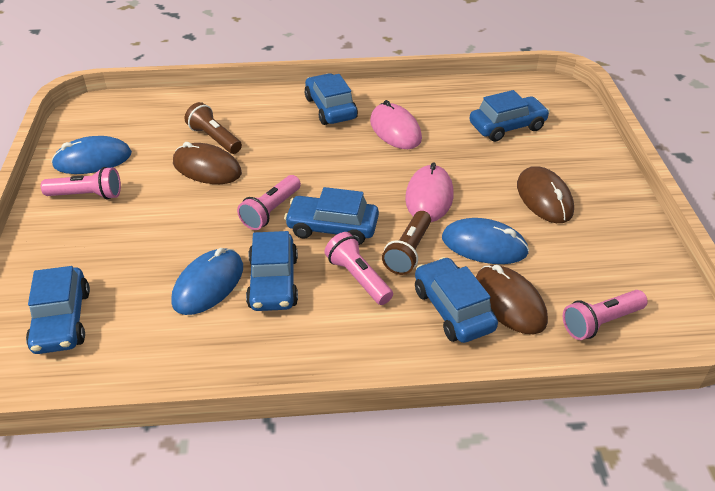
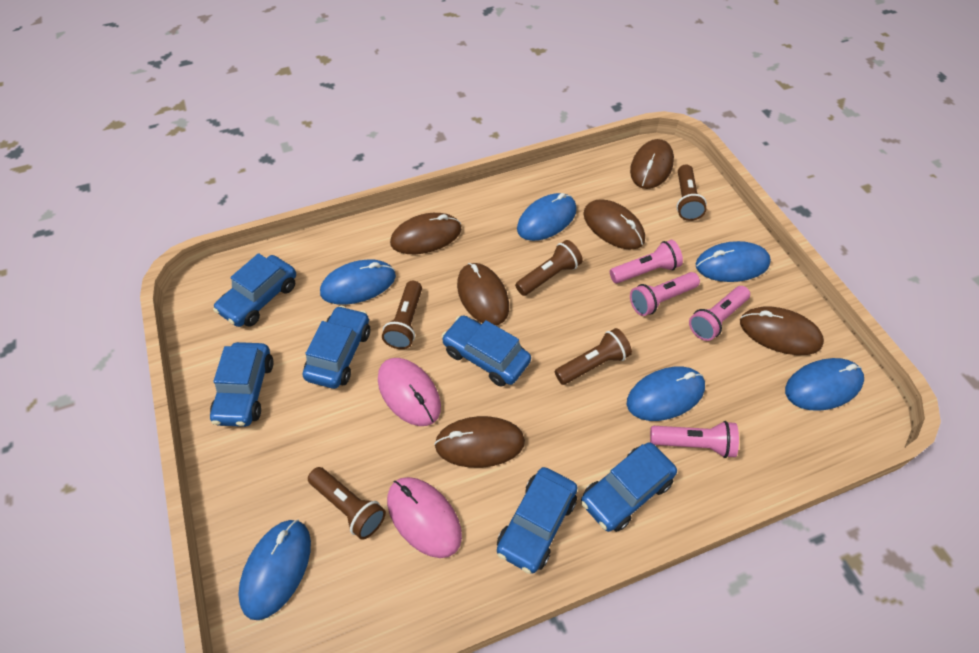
blue mouse: [51,136,132,174] [171,248,243,315] [442,218,529,264] = 3 -> [238,520,311,620] [320,259,396,305] [517,193,577,241] [627,367,705,421] [695,241,771,282] [785,358,864,411] = 6
brown flashlight: [185,102,242,154] [382,211,431,275] = 2 -> [308,467,386,540] [382,281,422,349] [515,240,583,296] [555,328,632,385] [676,164,707,221] = 5
brown mouse: [173,142,242,184] [476,265,548,334] [517,166,574,223] = 3 -> [390,213,461,254] [434,416,525,468] [457,263,509,325] [583,199,645,250] [630,139,674,189] [740,306,824,355] = 6

